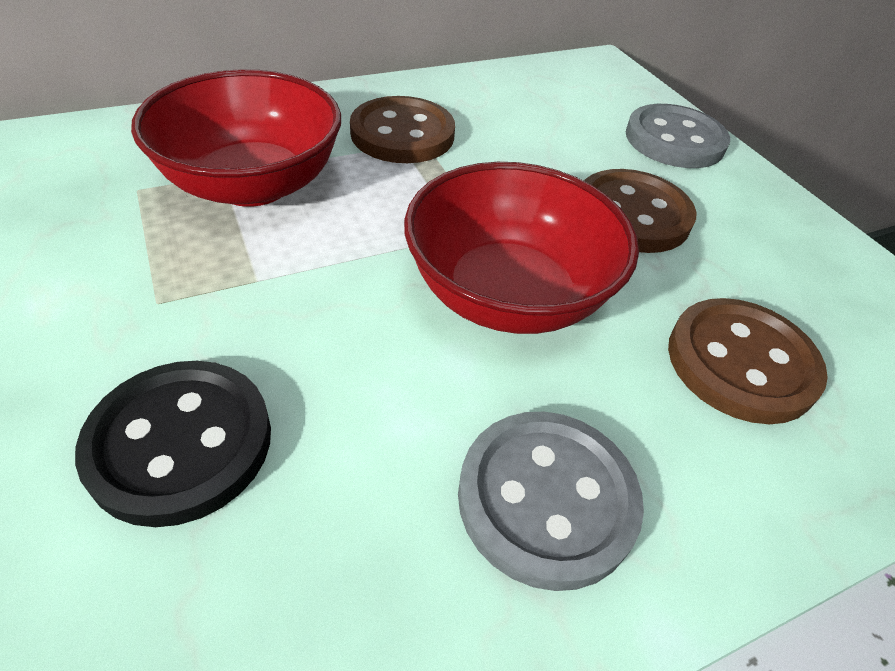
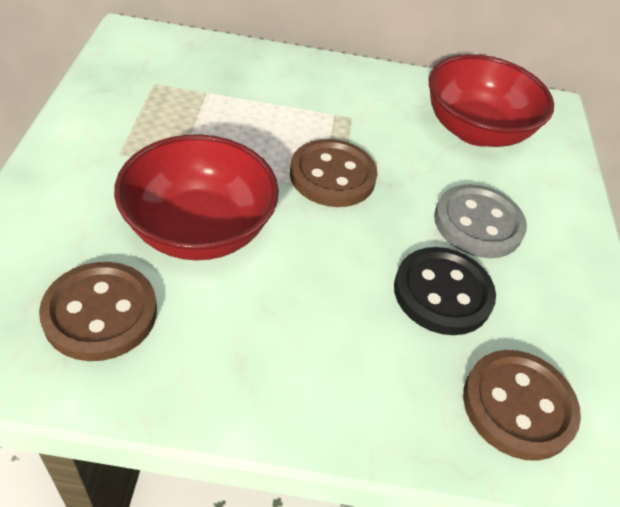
grey button: [458,412,644,591] [626,104,730,168] = 2 -> [434,184,527,258] = 1

